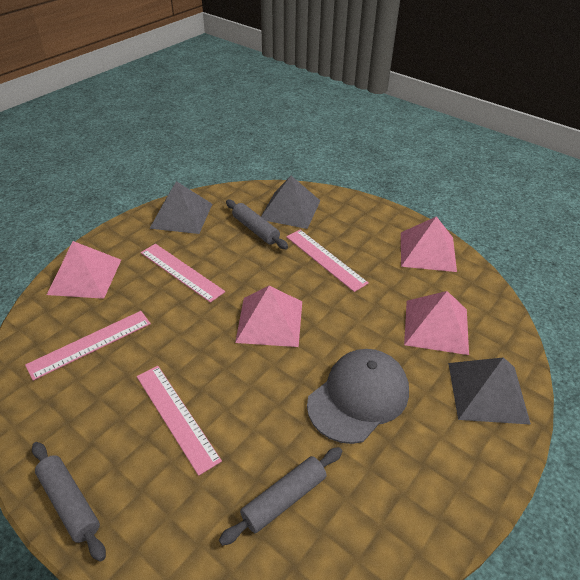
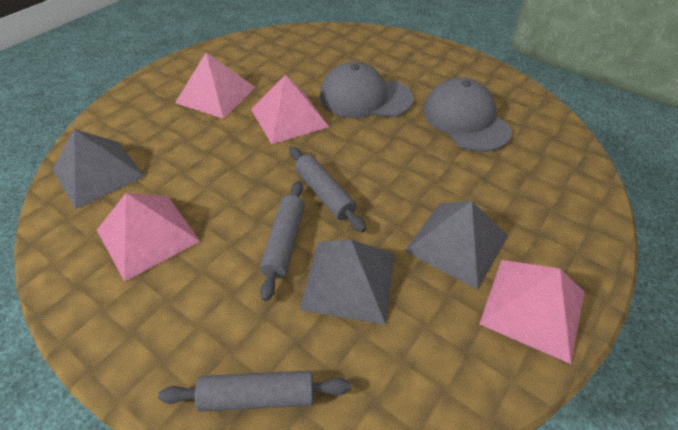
grey cap: [307,349,409,444] = 1 -> [320,62,414,118] [423,77,512,152] = 2
pink ruler: [25,311,151,381] [137,366,222,476] [141,244,225,303] [286,230,369,292] = 4 -> none = 0

